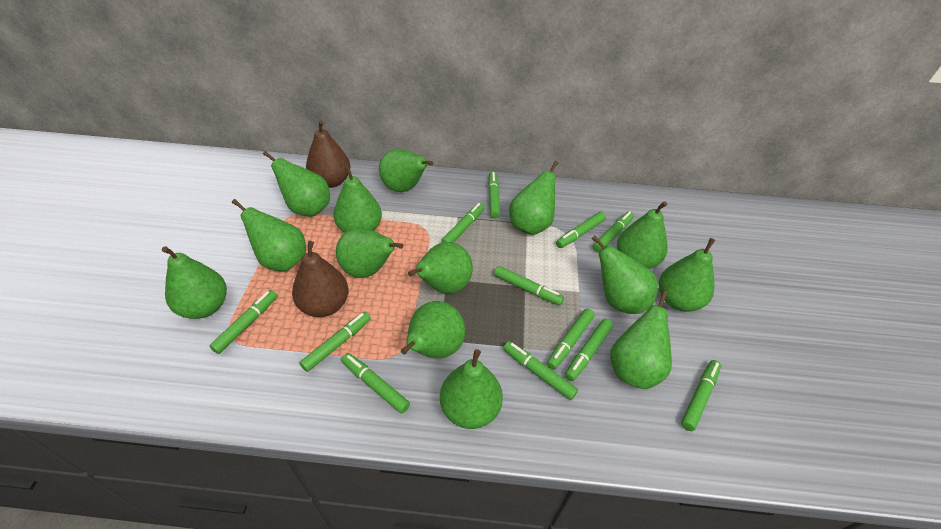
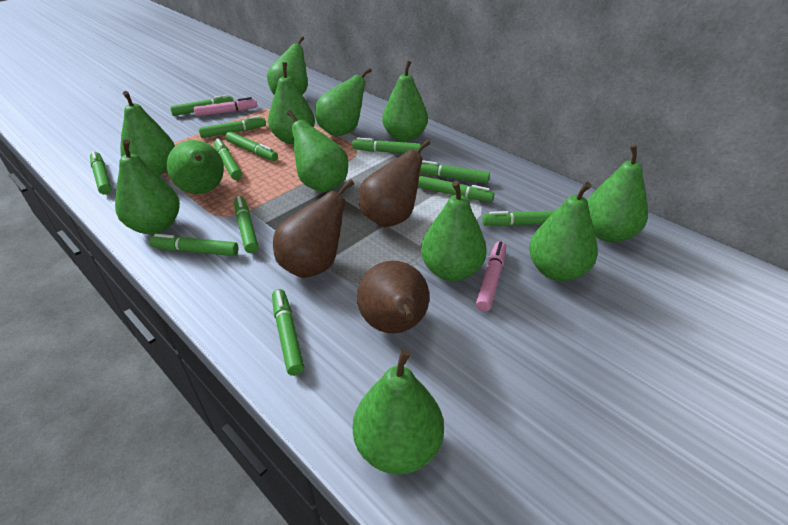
brown pear: [292,241,349,317] [306,120,351,188] = 2 -> [273,179,354,278] [357,261,429,333] [359,140,430,227] = 3
green pear: [162,246,227,319] [232,199,306,271] [263,151,330,216] [334,165,382,233] [336,227,403,278] [379,149,433,192] [401,301,465,358] [408,242,473,294] [440,349,503,429] [509,161,559,235] [592,235,658,314] [610,291,672,389] [617,201,668,269] [659,238,715,312] = 14 -> [115,139,180,234] [120,91,175,175] [167,140,224,194] [267,36,308,95] [268,62,315,144] [287,110,348,192] [315,68,372,136] [353,349,444,475] [382,60,428,142] [421,181,487,281] [529,182,598,281] [587,145,648,242] = 12
pink marker: none = 0 -> [193,97,257,117] [476,241,506,312] = 2

